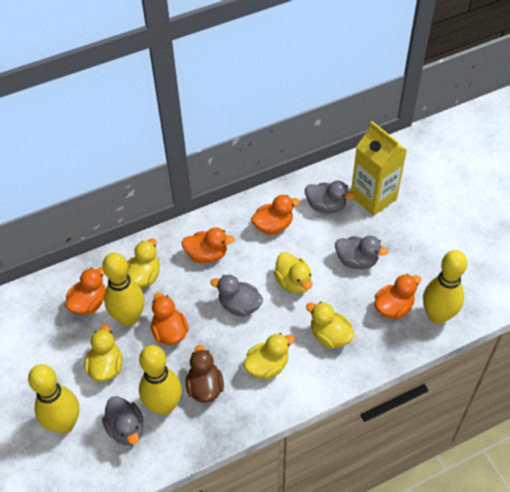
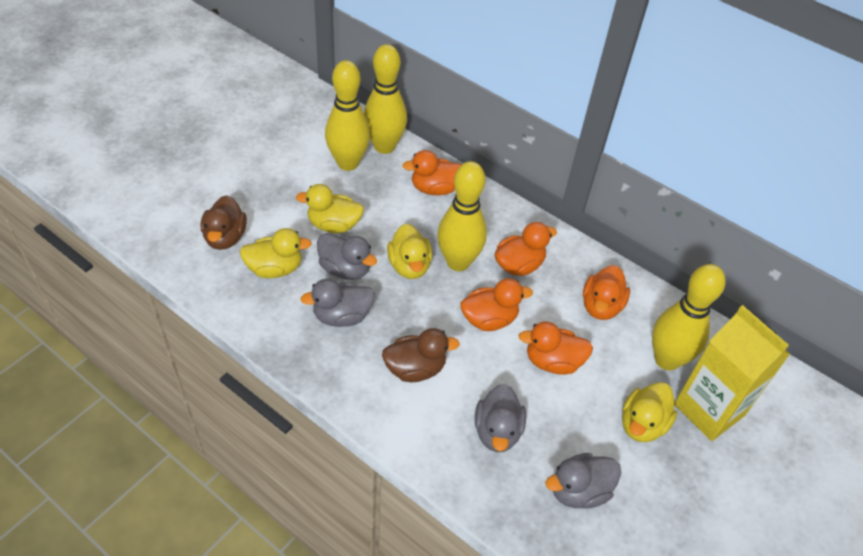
brown duck: [186,345,224,403] = 1 -> [201,195,247,250] [382,328,460,382] = 2
yellow duck: [84,325,122,382] [127,239,160,288] [243,333,295,380] [274,252,312,294] [306,302,355,349] = 5 -> [240,228,312,278] [296,184,364,233] [387,224,432,279] [622,382,677,442] = 4

